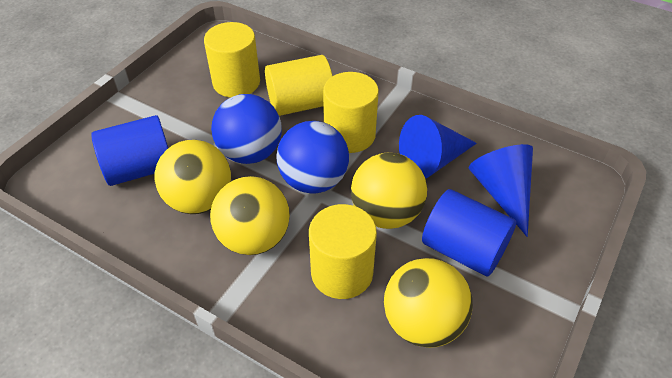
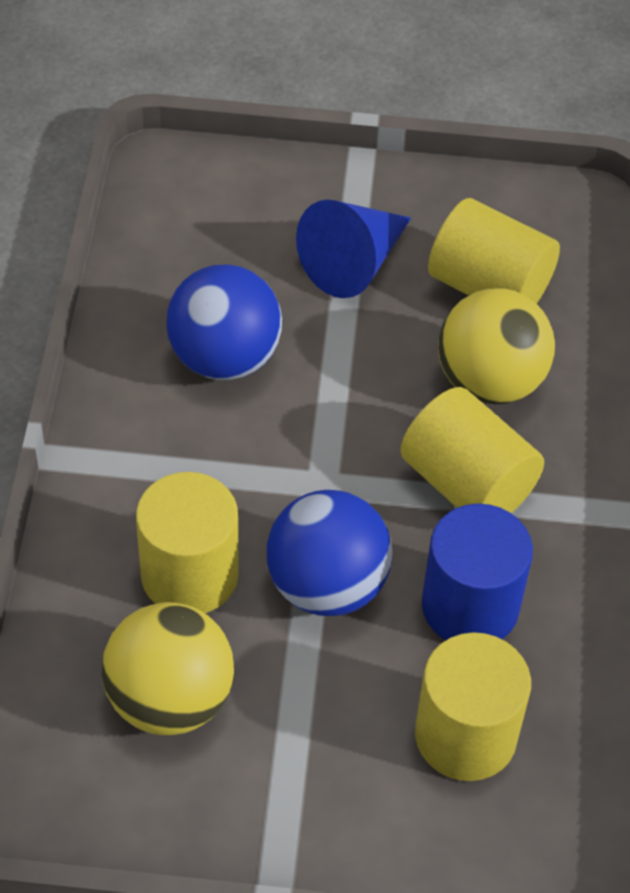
blue cone: [399,115,477,178] [469,144,533,237] = 2 -> [296,200,411,298] = 1
blue cylinder: [91,115,168,186] [422,189,516,276] = 2 -> [422,504,533,640] = 1
yellow ball: [155,140,231,214] [210,176,290,255] [351,153,427,229] [384,258,473,348] = 4 -> [102,602,234,735] [438,288,555,404] = 2

